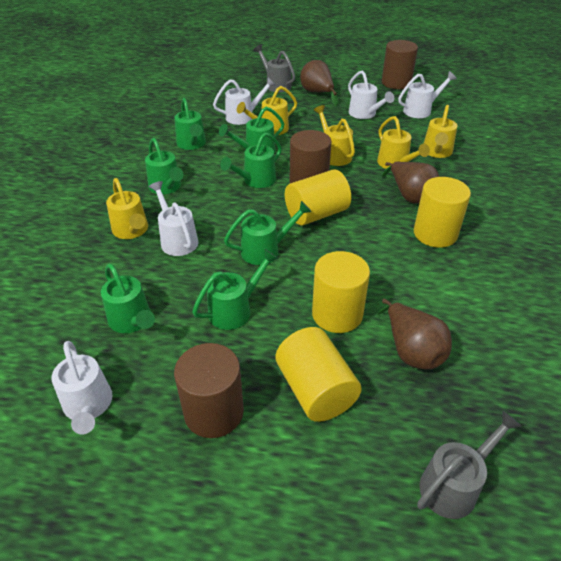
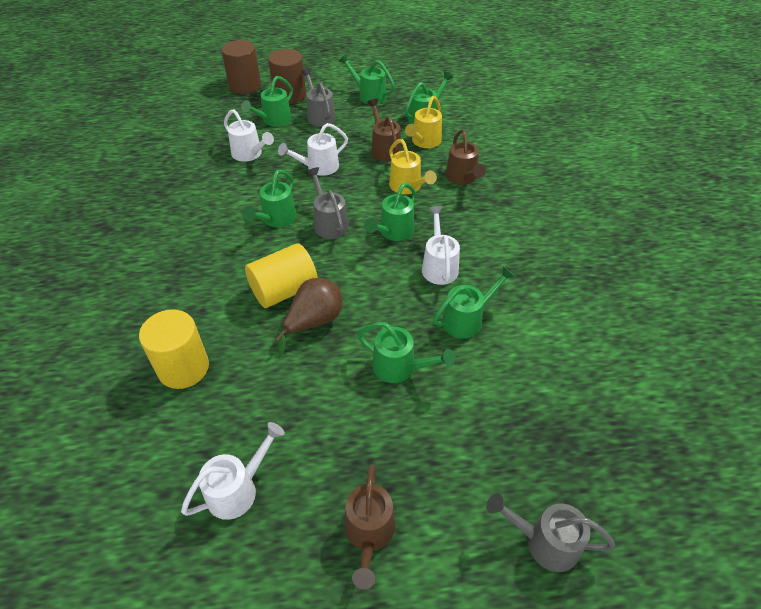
brown cylinder: [174,343,244,438] [290,130,331,183] [382,40,418,89] = 3 -> [221,40,261,94] [268,49,306,104] = 2
brown pear: [300,60,338,106] [377,299,452,370] [382,161,439,204] = 3 -> [276,278,342,354] = 1
brown watering can: none = 0 -> [344,464,395,589] [367,99,401,162] [446,130,486,185] = 3
grey watering can: [254,45,295,92] [417,411,522,519] = 2 -> [301,68,336,127] [306,167,349,239] [486,493,615,572] = 3
white watering can: [52,341,113,435] [149,181,198,256] [213,77,275,125] [348,70,394,119] [398,71,457,118] = 5 -> [181,422,285,520] [224,109,274,162] [278,123,348,176] [422,206,460,285] = 4
yellow cylinder: [276,327,362,422] [285,169,351,226] [312,251,370,333] [414,177,471,248] = 4 -> [139,309,209,389] [245,243,318,308] = 2
yellow watering can: [106,178,148,239] [237,86,297,135] [314,105,355,166] [377,116,430,169] [424,105,457,158] = 5 -> [389,139,437,194] [405,96,442,148] = 2

